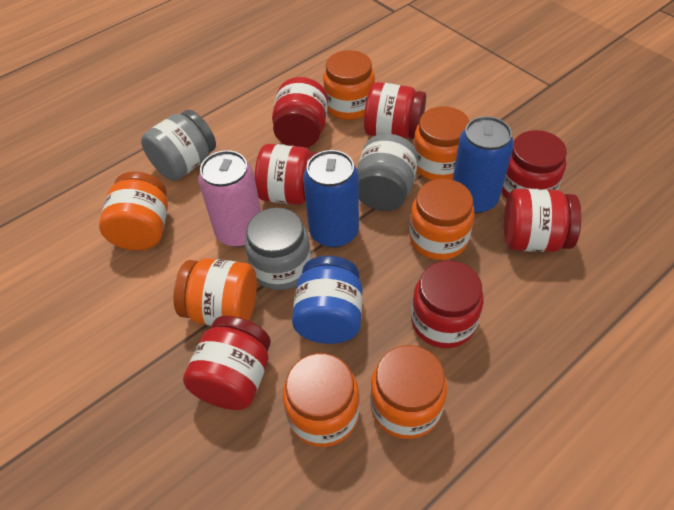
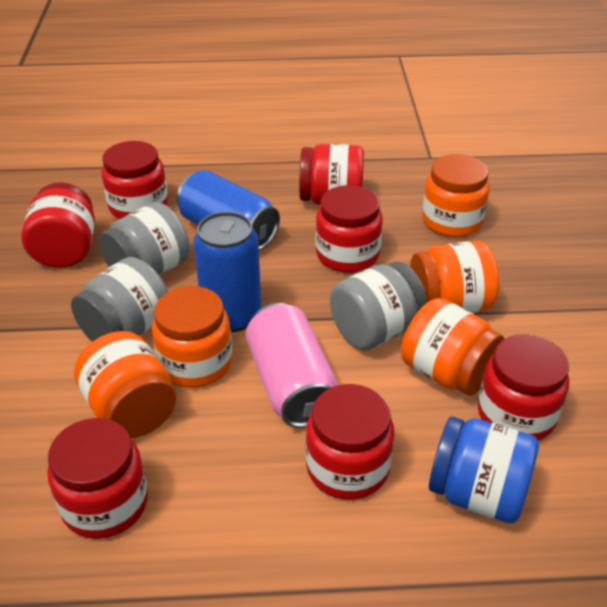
orange jar: [99,171,168,251] [173,258,257,326] [283,353,359,447] [323,50,375,120] [370,345,447,439] [409,179,475,260] [413,106,470,180] = 7 -> [74,331,176,438] [152,286,232,388] [401,298,504,396] [410,241,499,313] [422,154,490,237] = 5

